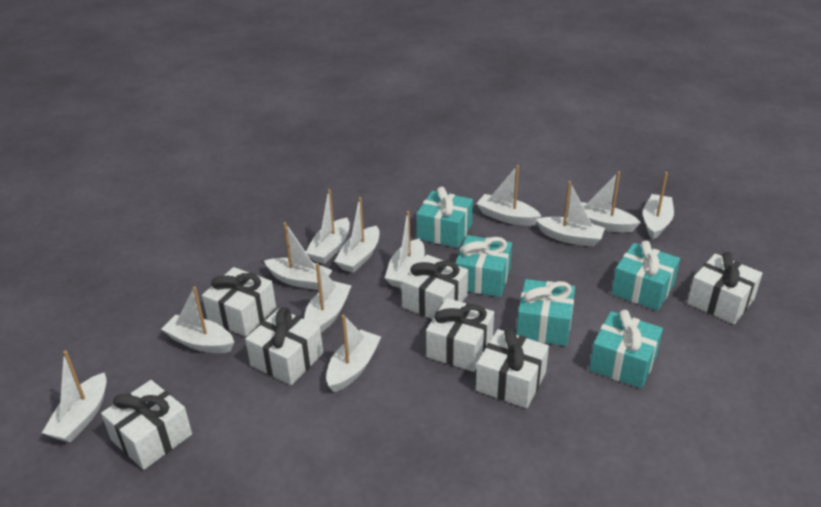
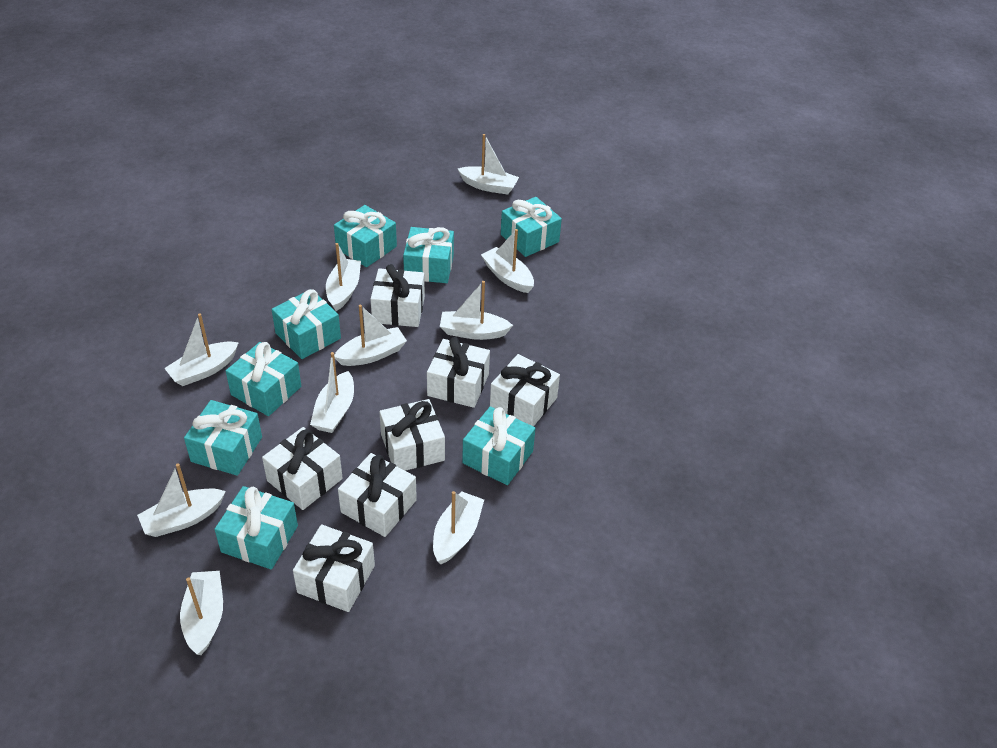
turquoise gift: [416,187,473,248] [455,235,512,297] [516,279,575,346] [589,310,663,389] [611,240,680,311] = 5 -> [184,400,262,476] [214,486,298,569] [226,342,301,416] [272,289,341,359] [334,205,397,267] [403,227,454,283] [462,406,535,485] [501,197,562,257] = 8
white boat: [42,351,107,443] [161,286,234,353] [264,222,333,290] [304,263,351,333] [306,189,350,264] [326,315,381,392] [334,197,380,273] [385,211,425,288] [476,165,541,226] [536,181,605,247] [581,171,641,233] [643,172,674,239] = 12 -> [137,464,226,537] [164,314,239,386] [180,571,223,655] [310,352,354,433] [326,243,361,311] [334,304,407,366] [433,491,484,564] [440,281,513,340] [458,134,519,195] [481,229,534,293] = 10

